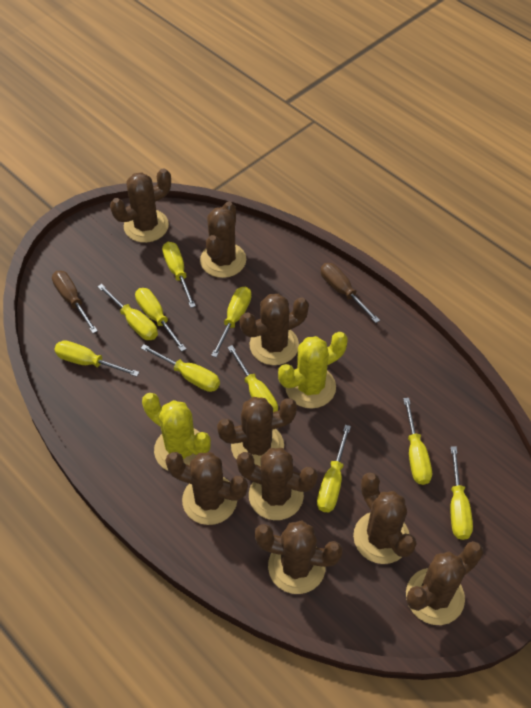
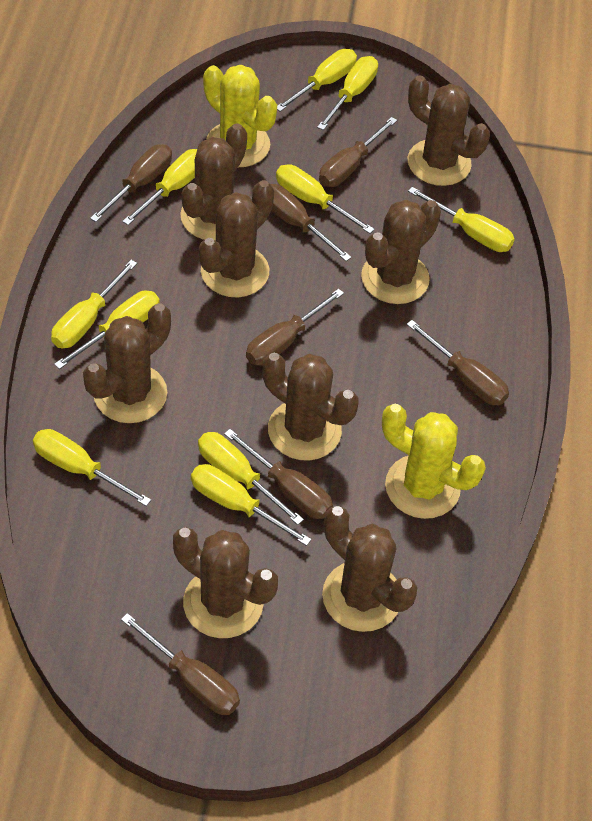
brown cactus: [110,168,171,243] [165,452,248,525] [200,201,246,278] [217,397,297,466] [237,448,318,520] [240,294,309,365] [255,520,343,594] [353,472,417,564] [406,541,484,625] = 9 -> [83,303,171,423] [173,527,278,638] [180,123,247,241] [199,180,274,297] [263,353,358,461] [322,506,418,632] [361,200,441,304] [408,76,490,186] = 8
brown screwdriver: [52,271,98,333] [321,263,380,323] = 2 -> [90,144,172,222] [121,613,240,715] [224,429,333,519] [246,288,344,365] [271,184,352,261] [319,117,397,187] [406,320,509,405] = 7

